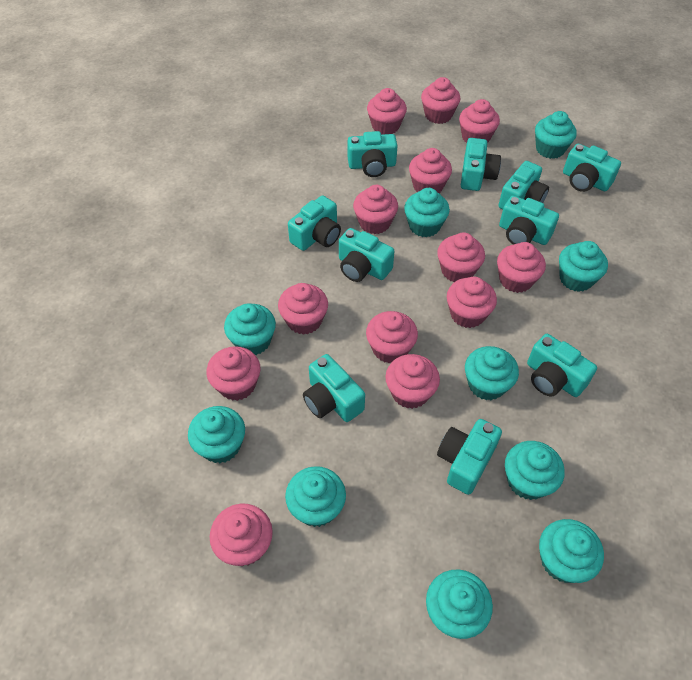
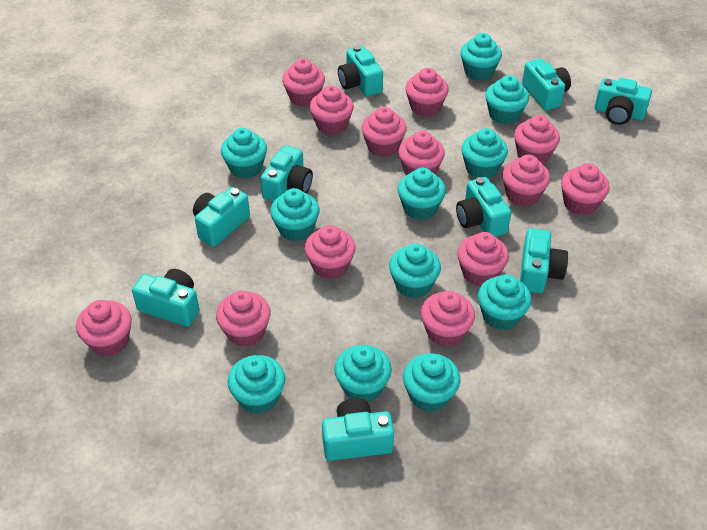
turquoise camera: [288,195,341,251] [303,354,365,422] [339,228,394,282] [348,131,397,177] [437,419,502,495] [461,138,501,191] [498,161,549,210] [499,195,559,245] [527,334,597,397] [563,144,621,192] = 10 -> [132,269,200,327] [193,187,250,247] [260,145,313,202] [322,398,394,461] [338,45,383,96] [456,177,511,237] [520,228,568,293] [522,59,571,110] [595,78,652,125] = 9
turquoise cupcake: [188,406,245,463] [224,304,276,355] [285,466,346,527] [404,188,450,237] [426,570,493,639] [465,346,519,400] [505,441,565,500] [535,111,577,159] [539,519,604,583] [559,241,608,292] = 10 -> [221,128,267,179] [227,355,285,414] [270,188,319,242] [334,345,392,402] [389,243,441,298] [398,168,446,220] [403,353,460,412] [460,33,502,81] [461,128,508,179] [478,274,531,330] [485,75,529,125] = 11

